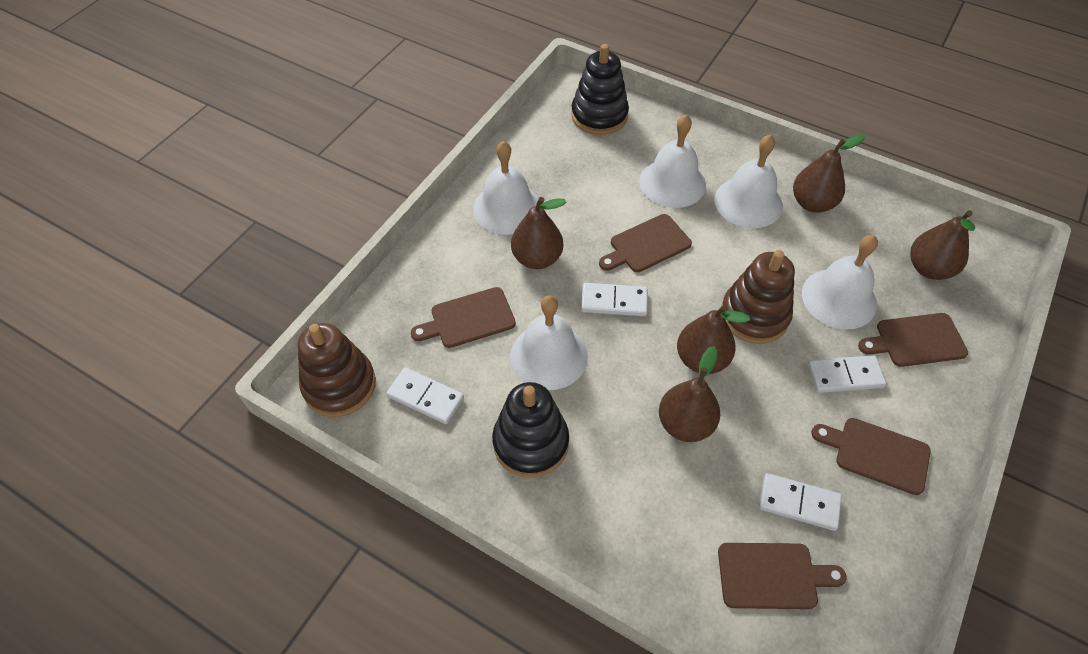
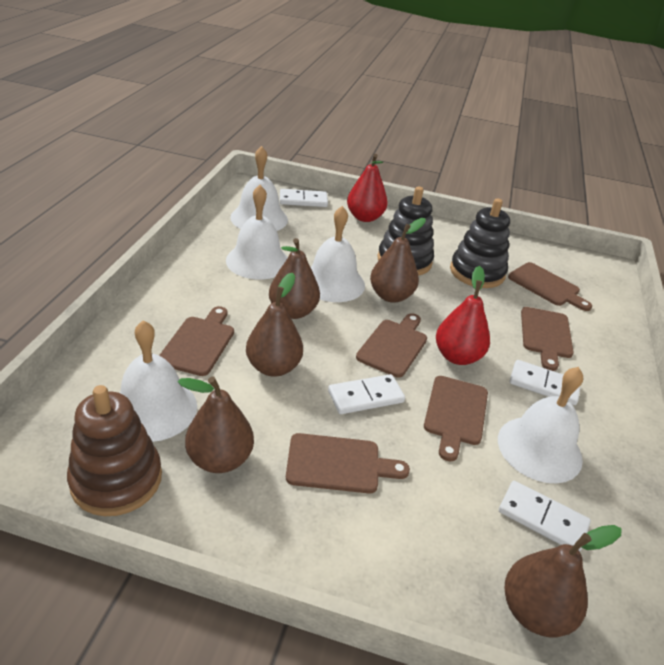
brown cutting board: [411,287,516,348] [599,214,692,272] [718,543,846,609] [811,418,931,495] [858,313,968,367] = 5 -> [159,306,234,376] [286,433,410,493] [356,313,427,378] [424,376,488,461] [508,262,592,311] [521,307,574,371] = 6
brown stacking toy: [298,323,376,417] [721,250,795,344] = 2 -> [67,385,162,516] = 1
red pear: none = 0 -> [347,154,388,222] [436,266,490,365] = 2

